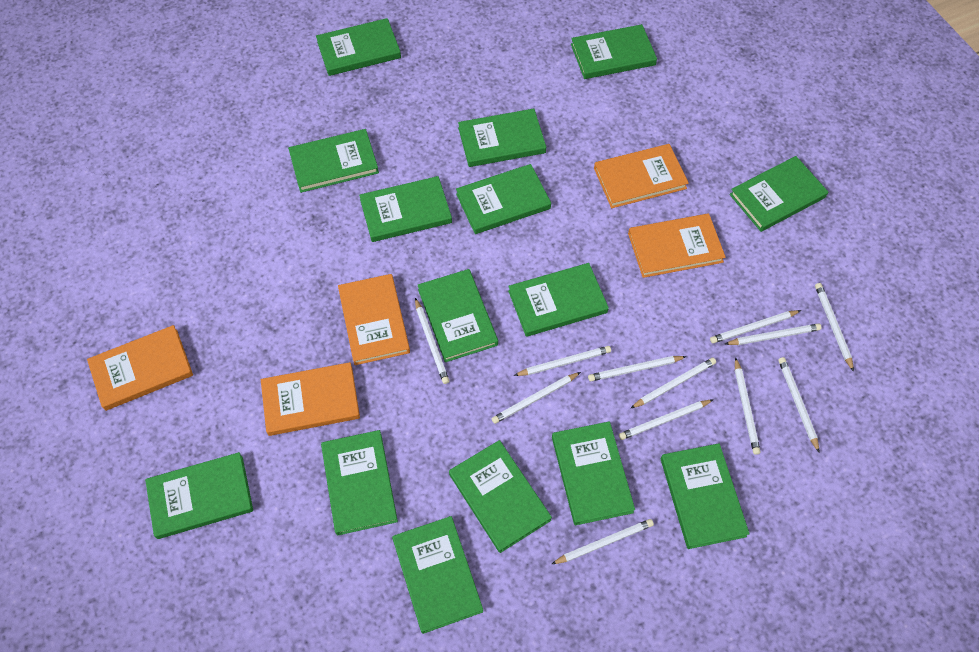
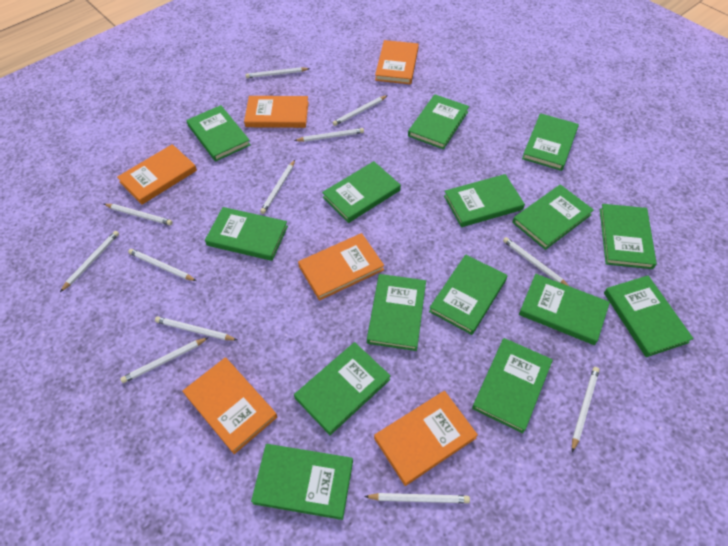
orange book: [87,325,193,411] [261,362,360,436] [338,274,410,365] [594,144,689,208] [628,214,726,278] = 5 -> [117,144,197,205] [182,358,277,454] [244,96,308,128] [298,233,384,301] [374,391,478,486] [375,40,419,84] = 6

